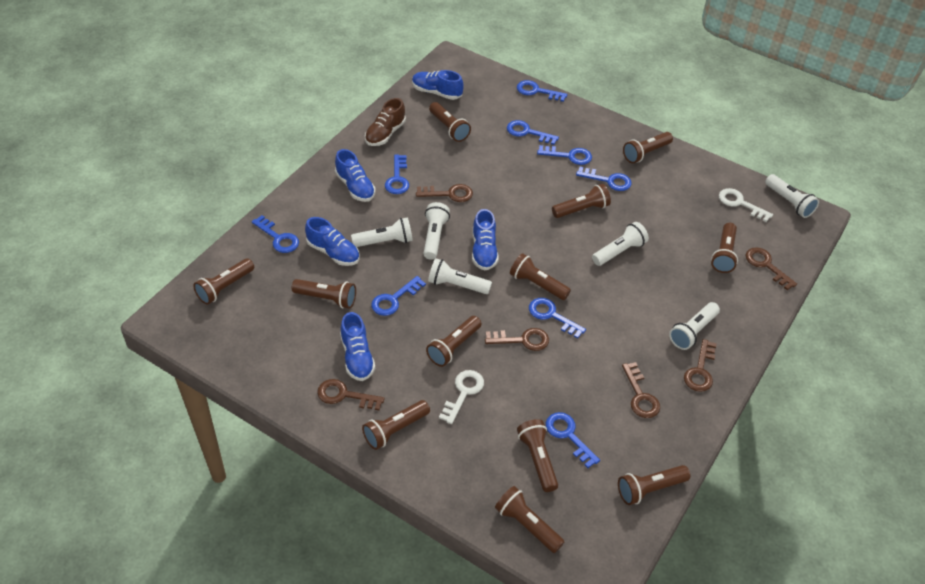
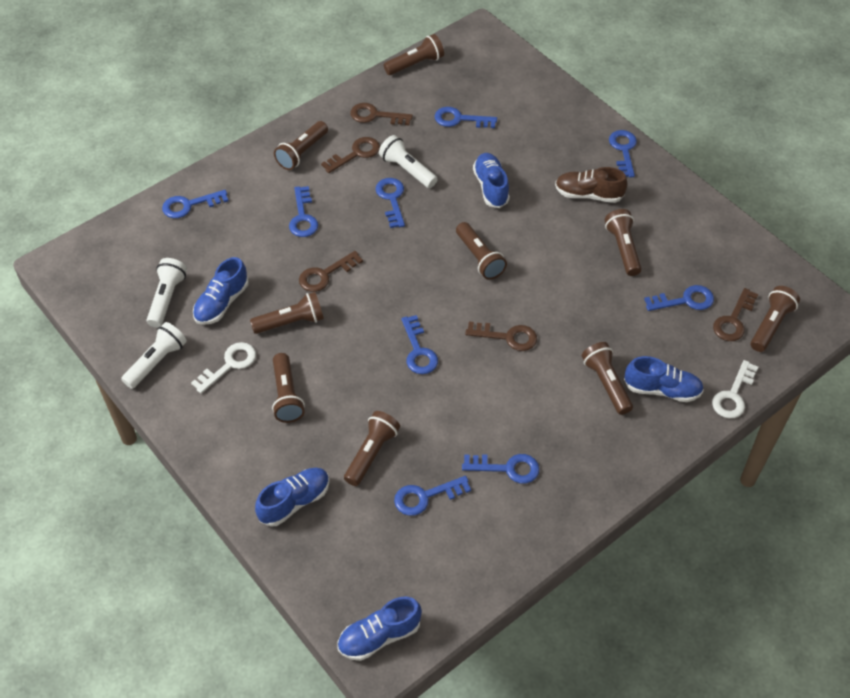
brown flashlight: [193,258,254,305] [292,279,356,309] [362,400,430,450] [426,316,482,367] [429,102,471,142] [495,486,564,553] [510,253,571,300] [517,419,558,492] [552,184,611,218] [618,465,690,505] [623,132,673,163] [711,223,738,273] = 12 -> [250,292,324,334] [272,353,305,423] [274,121,328,170] [344,411,400,486] [384,34,444,75] [456,222,507,280] [582,342,633,415] [605,209,642,276] [751,286,800,352] = 9
brown key: [317,379,385,411] [416,184,473,202] [485,328,549,351] [622,362,660,418] [684,339,717,392] [746,247,797,290] = 6 -> [299,251,363,292] [321,137,380,173] [350,103,413,125] [465,322,537,351] [713,288,758,341] = 5
white flashlight: [351,217,413,247] [423,202,450,260] [428,258,492,294] [592,222,649,266] [669,302,720,350] [765,174,819,218] = 6 -> [121,322,187,389] [147,258,187,328] [379,135,438,188] = 3

